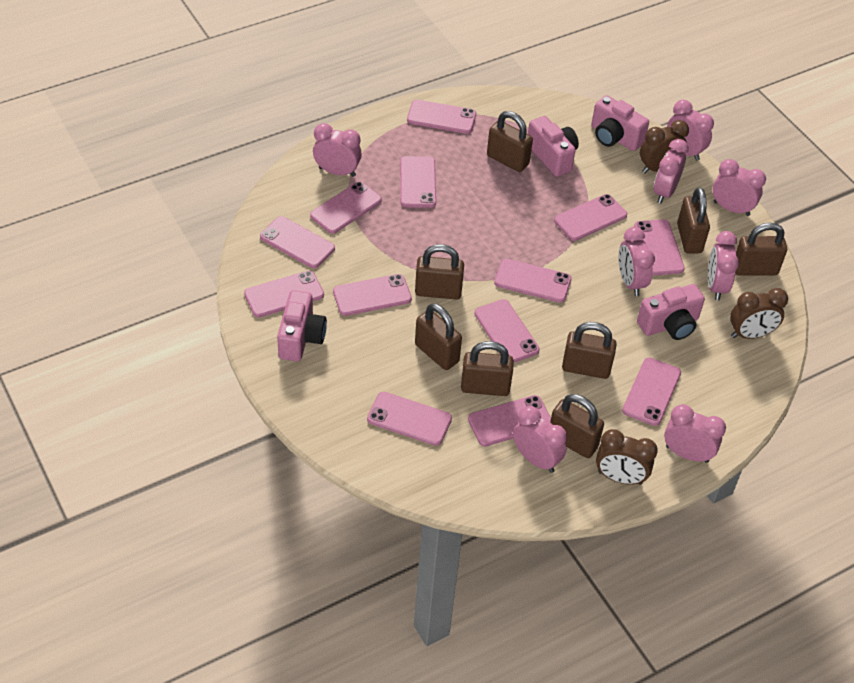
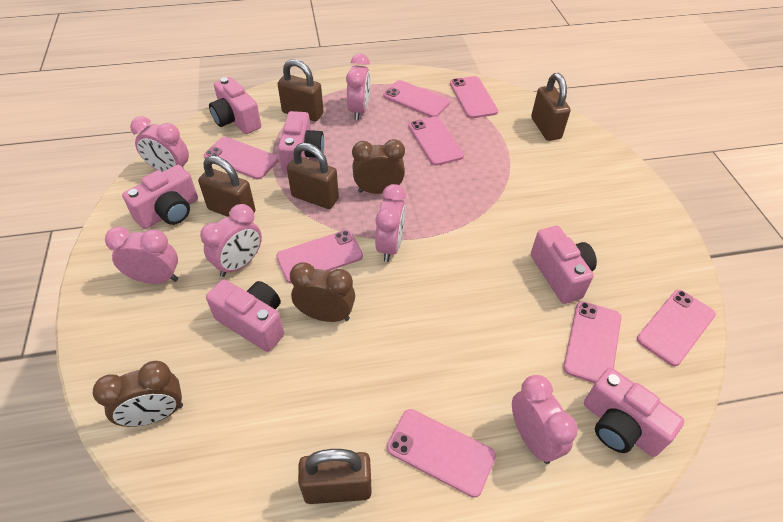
brown padlock: [415,244,464,300] [415,303,462,370] [461,341,514,396] [487,111,533,172] [550,394,604,458] [562,322,617,379] [677,187,710,254] [735,223,787,276] = 8 -> [198,156,255,217] [278,59,323,121] [287,143,339,209] [298,449,372,504] [531,73,571,141] = 5
pink camera: [277,290,327,361] [528,116,579,177] [591,95,649,151] [637,284,705,340] = 4 -> [122,165,198,229] [206,280,284,352] [209,77,261,134] [278,111,324,174] [531,226,597,304] [584,368,684,457] = 6
pink clock: [313,123,362,177] [513,406,567,473] [618,227,655,296] [654,139,689,204] [664,404,726,463] [667,100,714,161] [708,231,739,301] [713,159,766,216] = 8 -> [105,227,178,284] [130,116,189,172] [200,204,262,277] [346,53,370,120] [375,184,406,262] [512,375,578,464] = 6
pink phone: [244,271,324,317] [260,216,335,268] [310,182,382,234] [333,274,412,316] [367,392,452,446] [400,156,436,208] [407,100,476,134] [468,395,551,447] [474,299,540,363] [494,259,572,303] [554,194,627,241] [622,357,681,426] [634,219,685,275] = 13 -> [204,137,278,179] [276,230,363,283] [383,80,450,117] [387,409,496,498] [409,116,464,166] [450,76,498,118] [563,301,621,383] [637,290,716,366] = 8

